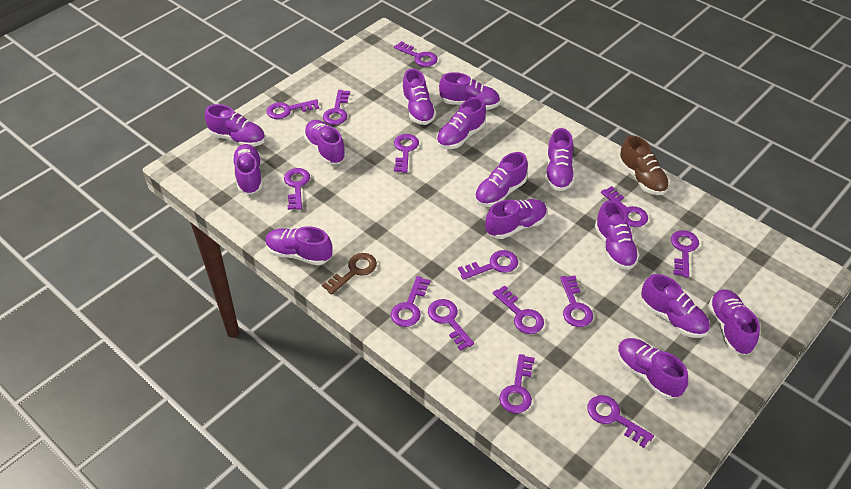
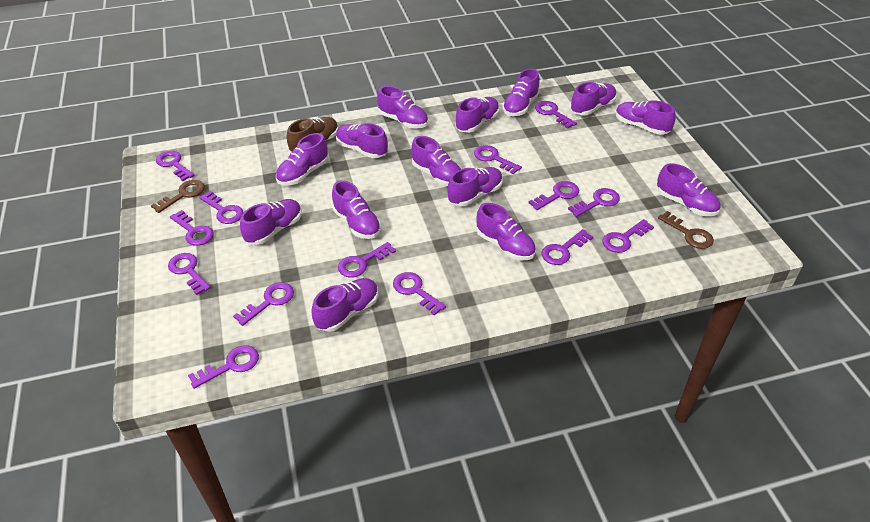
brown key: [322,253,377,295] = 1 -> [151,180,205,213] [658,211,714,249] = 2

